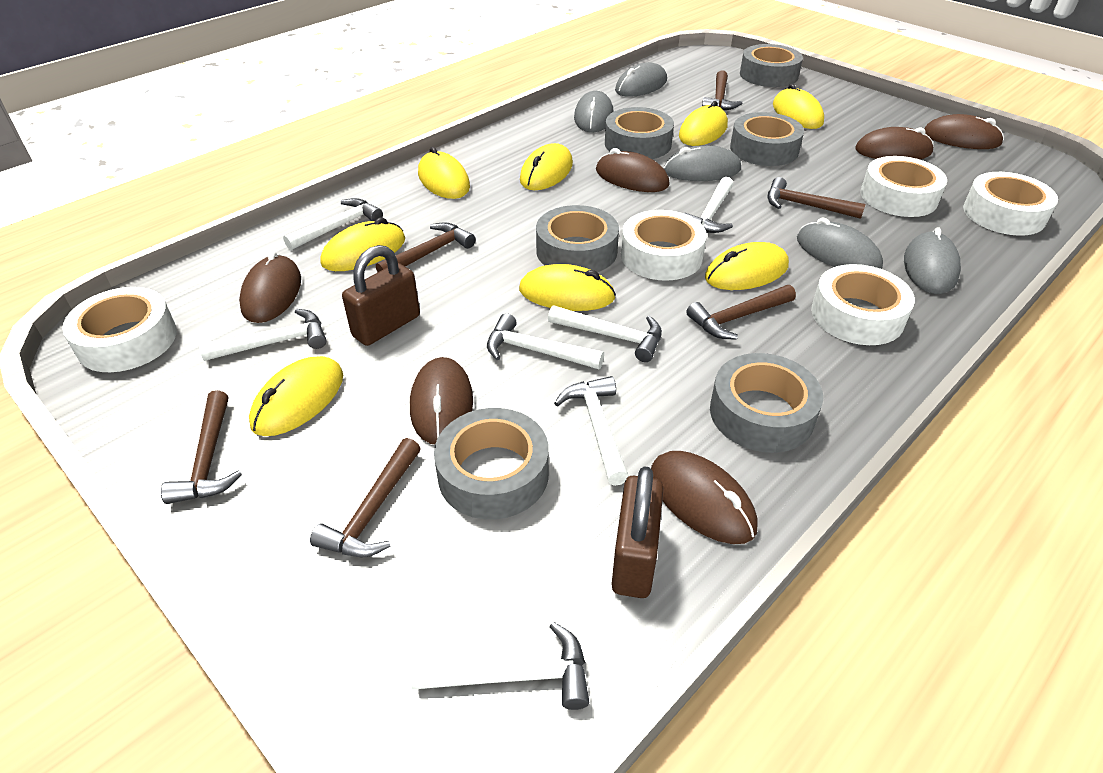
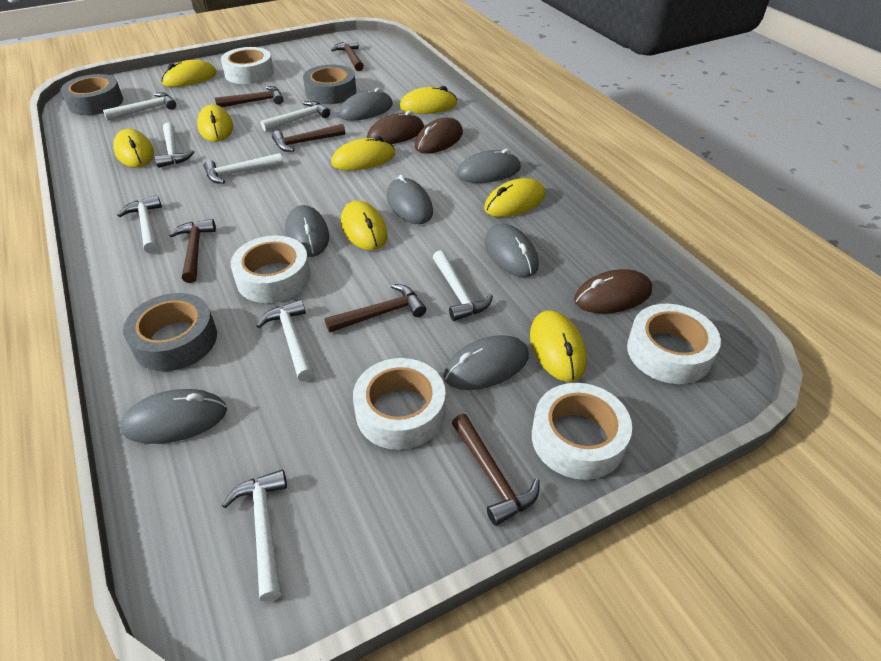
brown mouse: [239,251,301,323] [410,357,473,444] [596,148,670,192] [651,451,758,544] [855,127,934,159] [924,114,1004,149] = 6 -> [367,111,424,144] [415,118,463,154] [574,269,652,314] = 3
brown padlock: [342,245,420,346] [611,466,664,598] = 2 -> none = 0
grey mouse: [574,91,614,133] [615,62,667,97] [664,145,741,181] [797,217,883,269] [904,227,961,294] = 5 -> [120,389,227,444] [285,205,329,257] [339,88,393,121] [387,174,433,224] [443,335,529,390] [457,149,521,183] [485,224,539,277] = 7
grey tape: [434,408,549,520] [536,205,619,272] [605,107,674,159] [710,353,823,453] [730,112,804,166] [740,44,803,87] = 6 -> [60,74,123,115] [123,293,217,371] [303,65,356,104] = 3
white hammer: [199,309,326,361] [283,198,383,250] [411,622,589,710] [487,313,604,369] [548,305,662,362] [554,376,629,486] [684,177,734,233] = 7 -> [103,92,176,121] [117,195,162,254] [155,122,194,168] [204,153,283,184] [222,470,287,602] [257,299,314,381] [261,101,330,131] [433,250,493,321] = 8

